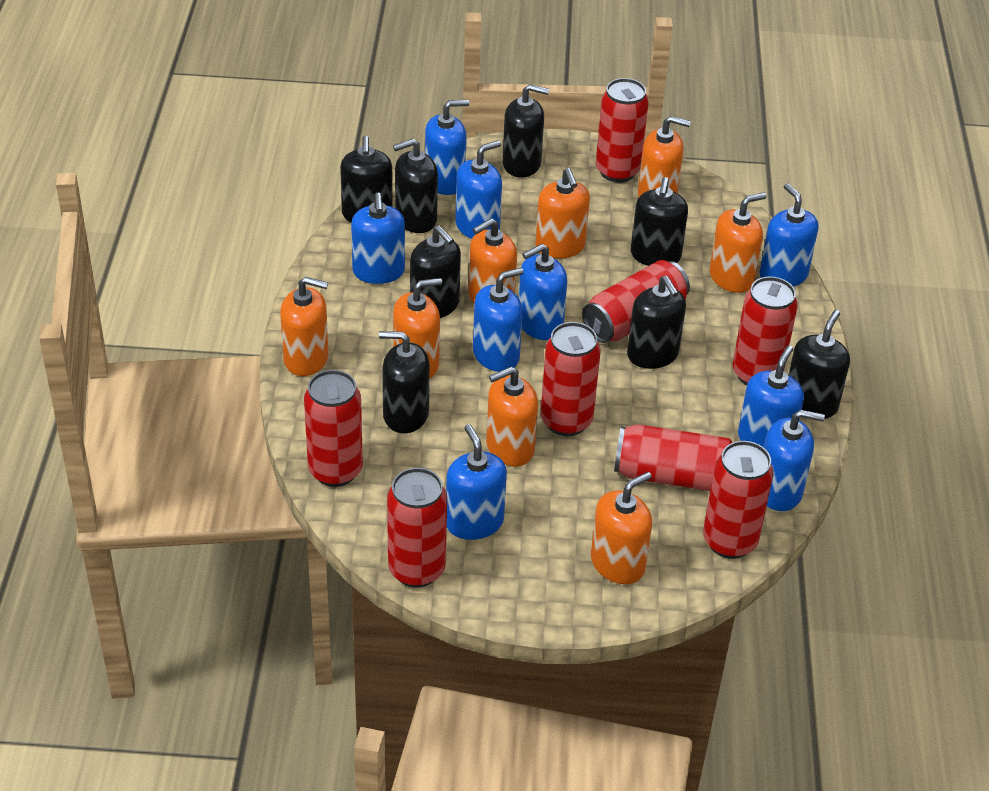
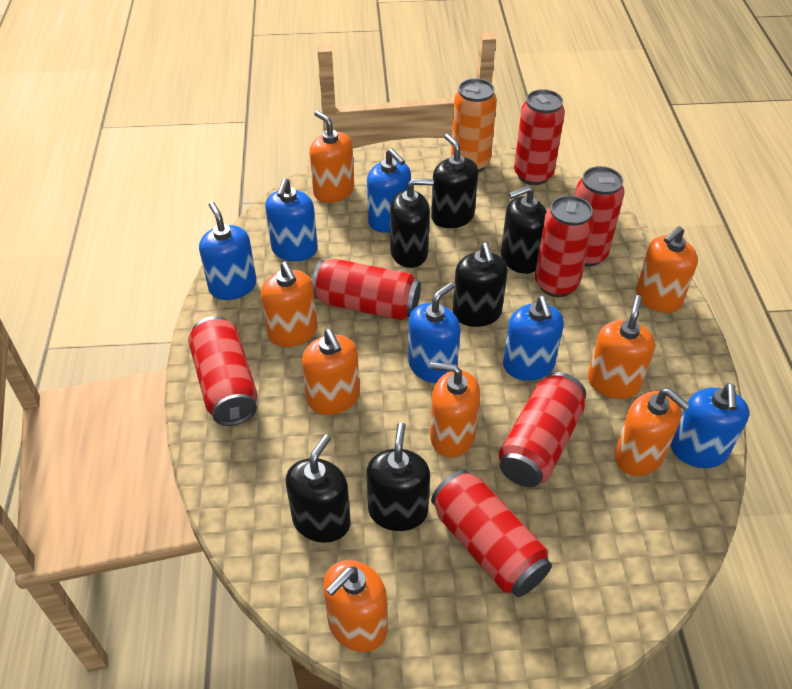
black soap dispenser: [340,136,393,223] [379,331,430,433] [393,139,438,233] [410,225,461,318] [502,84,549,178] [627,276,686,369] [631,177,688,266] [788,310,850,419] = 8 -> [285,434,350,543] [366,422,430,531] [390,178,434,268] [431,134,478,228] [453,243,508,327] [501,186,547,274] = 6
blue soap dispenser: [351,193,405,284] [425,100,470,195] [446,424,507,540] [455,140,502,239] [473,268,524,372] [519,244,567,340] [738,345,804,447] [760,183,819,287] [764,410,825,511] = 9 -> [199,202,257,300] [265,178,318,261] [367,148,411,233] [408,282,460,383] [503,296,564,381] [671,383,749,468] = 6
orange can: none = 0 -> [451,78,497,172] = 1
red can: [304,370,363,487] [387,468,447,588] [541,322,601,436] [582,260,690,343] [596,78,649,183] [614,424,733,491] [703,441,774,559] [733,277,798,385] = 8 -> [188,316,258,426] [312,259,421,321] [431,470,552,597] [499,372,586,487] [514,89,565,185] [535,195,594,297] [575,166,624,267] = 7

